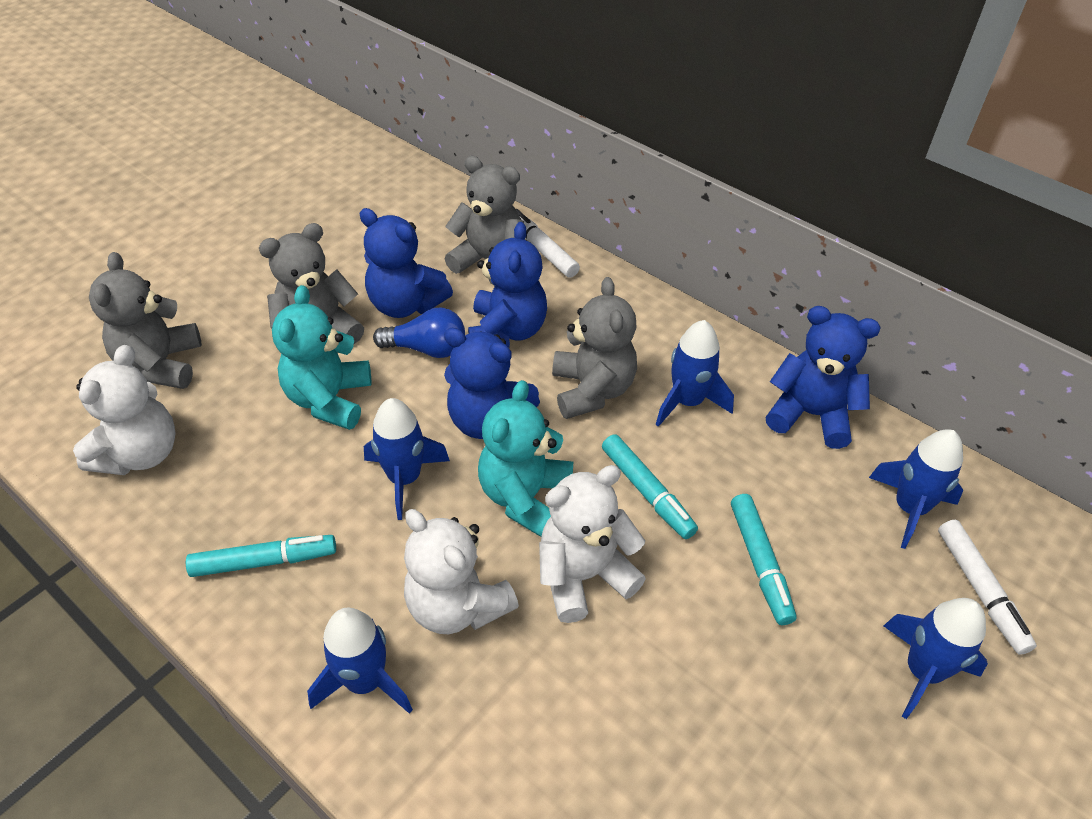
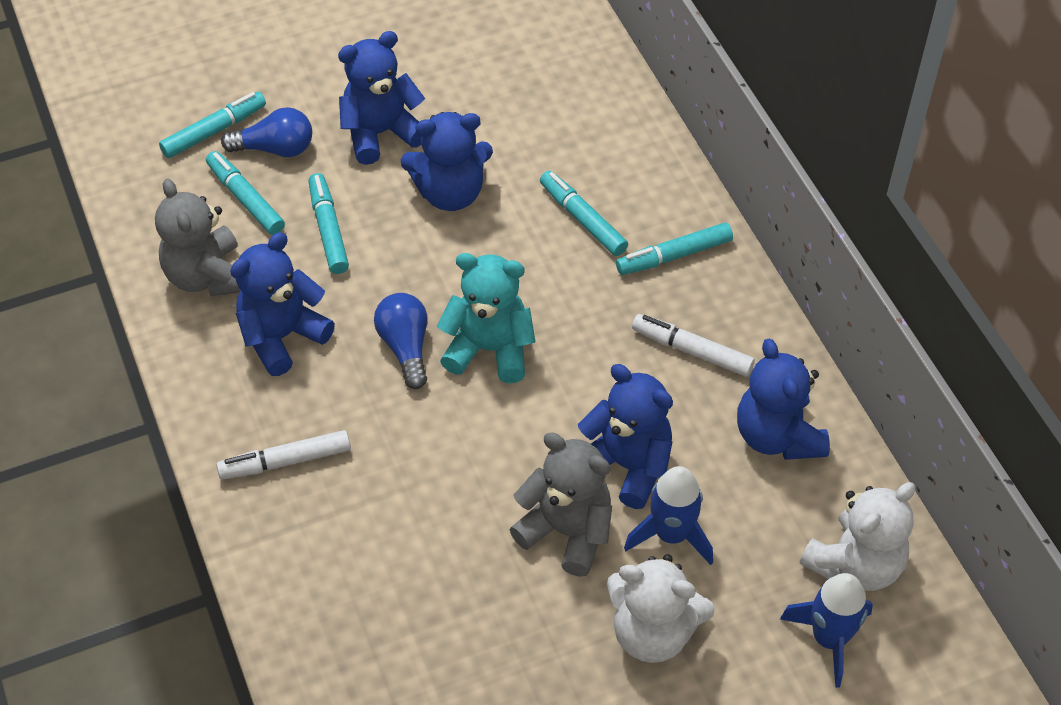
blue light bulb: [373,308,465,358] = 1 -> [221,107,312,157] [374,293,428,389] = 2
blue rocket: [307,607,413,714] [364,398,450,520] [656,320,734,427] [869,429,963,549] [884,598,988,719] = 5 -> [624,466,713,565] [780,573,873,688] = 2
blue teddy bear: [359,208,453,318] [444,328,540,439] [468,222,547,348] [765,306,881,449] = 4 -> [230,232,335,376] [338,31,425,165] [401,112,493,211] [578,364,673,509] [737,339,830,460] = 5
grey teddy bear: [89,252,202,389] [259,223,364,344] [445,155,524,286] [552,277,637,419] = 4 -> [155,178,240,296] [509,432,612,577] = 2
turquoise marker: [186,535,336,577] [602,434,698,539] [731,494,797,625] = 3 -> [159,92,266,158] [206,151,285,235] [309,173,349,274] [540,171,628,256] [616,222,733,275] = 5
turquoise teddy bear: [272,285,371,430] [478,380,573,537] = 2 -> [437,253,535,383] = 1
white teddy bear: [73,345,176,475] [404,509,519,634] [539,465,646,623] = 3 -> [607,554,715,663] [800,482,915,591] = 2

